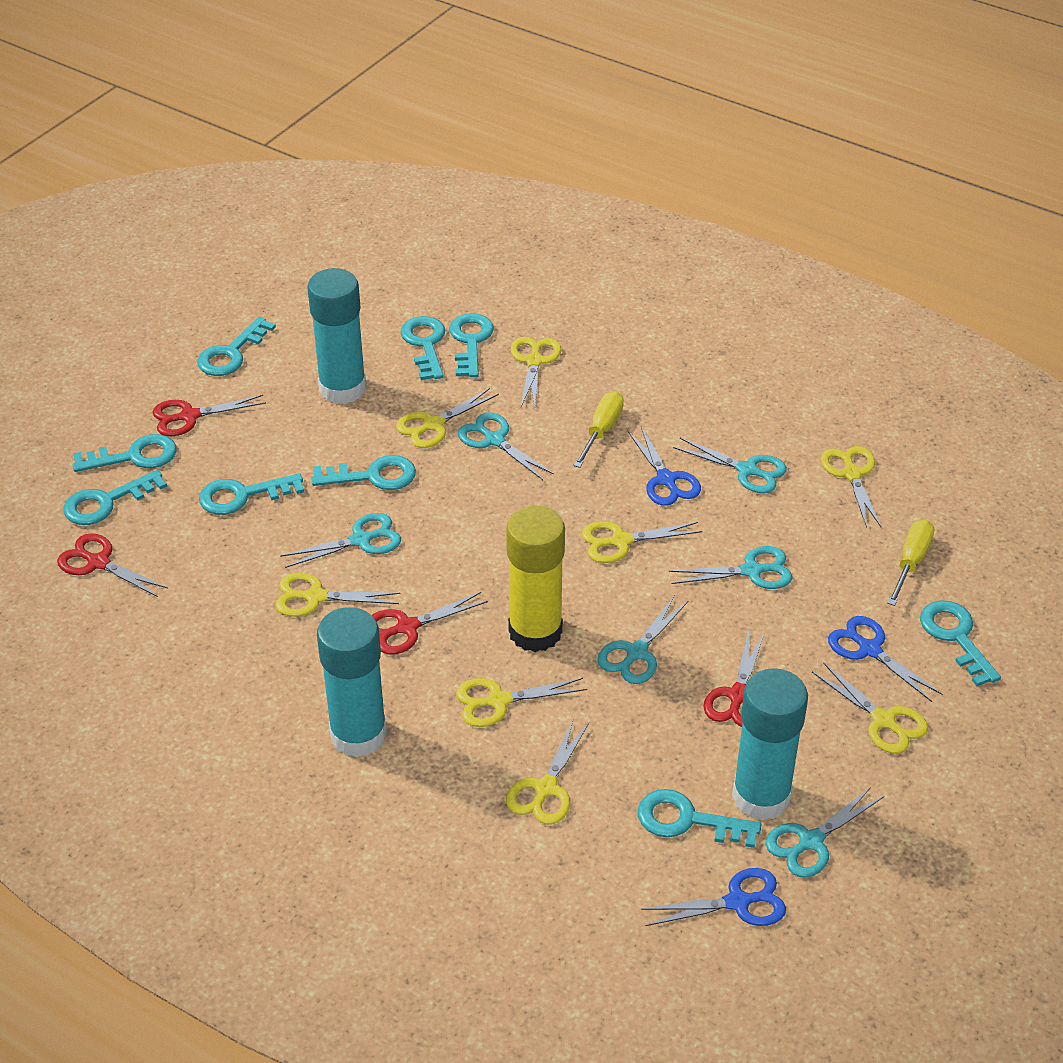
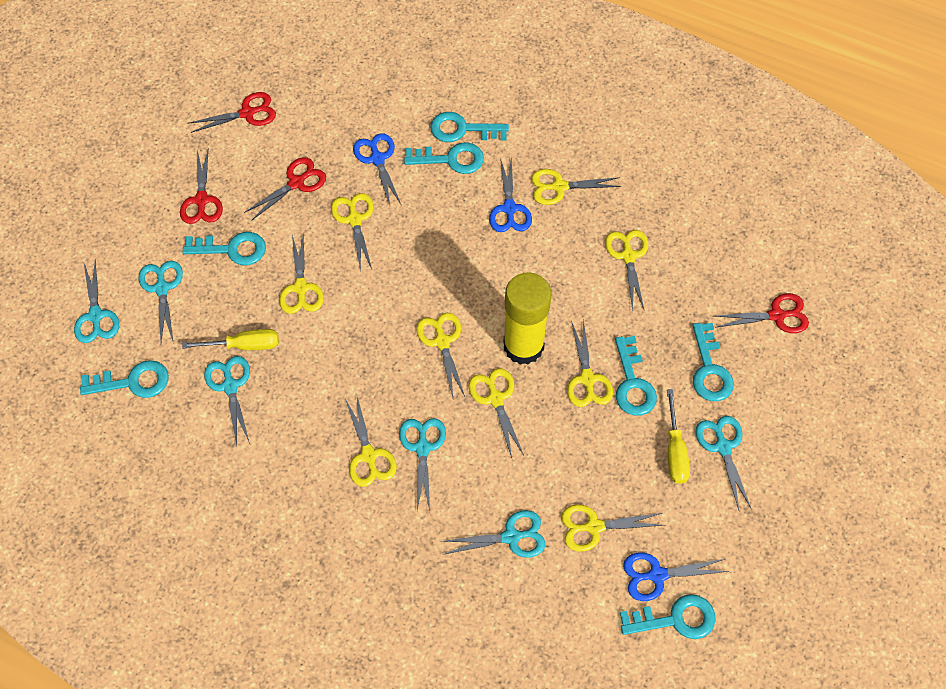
turquoise glue stick: [307,268,366,404] [317,607,387,758] [732,668,808,820] = 3 -> none = 0
turquoise key: [63,470,167,525] [73,434,177,472] [197,317,276,376] [199,473,304,515] [311,455,416,490] [400,316,445,380] [449,313,494,377] [638,789,762,848] [920,600,1001,686] = 9 -> [80,360,169,398] [182,232,266,265] [404,142,484,174] [430,112,509,142] [615,336,657,416] [620,594,716,639] [693,323,734,401] = 7
yellow scissors: [275,572,401,617] [396,388,499,448] [456,678,587,727] [506,718,589,825] [511,337,561,407] [582,521,702,563] [812,662,928,754] [821,446,881,528] = 8 -> [279,232,324,314] [331,193,374,271] [345,393,397,487] [416,313,465,397] [469,368,524,458] [531,169,621,205] [561,504,664,552] [567,319,613,407] [605,230,648,311] = 9

